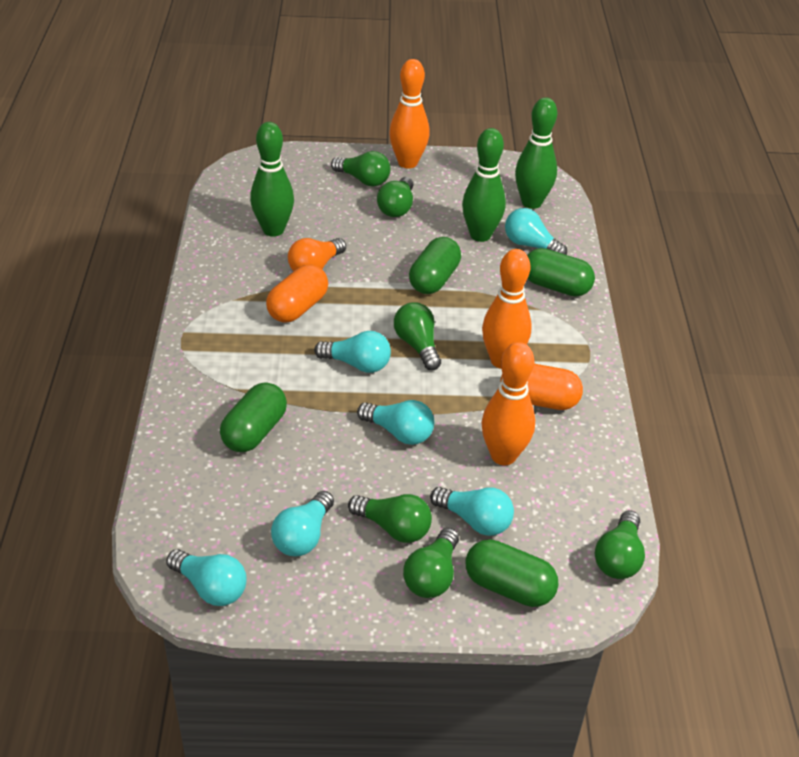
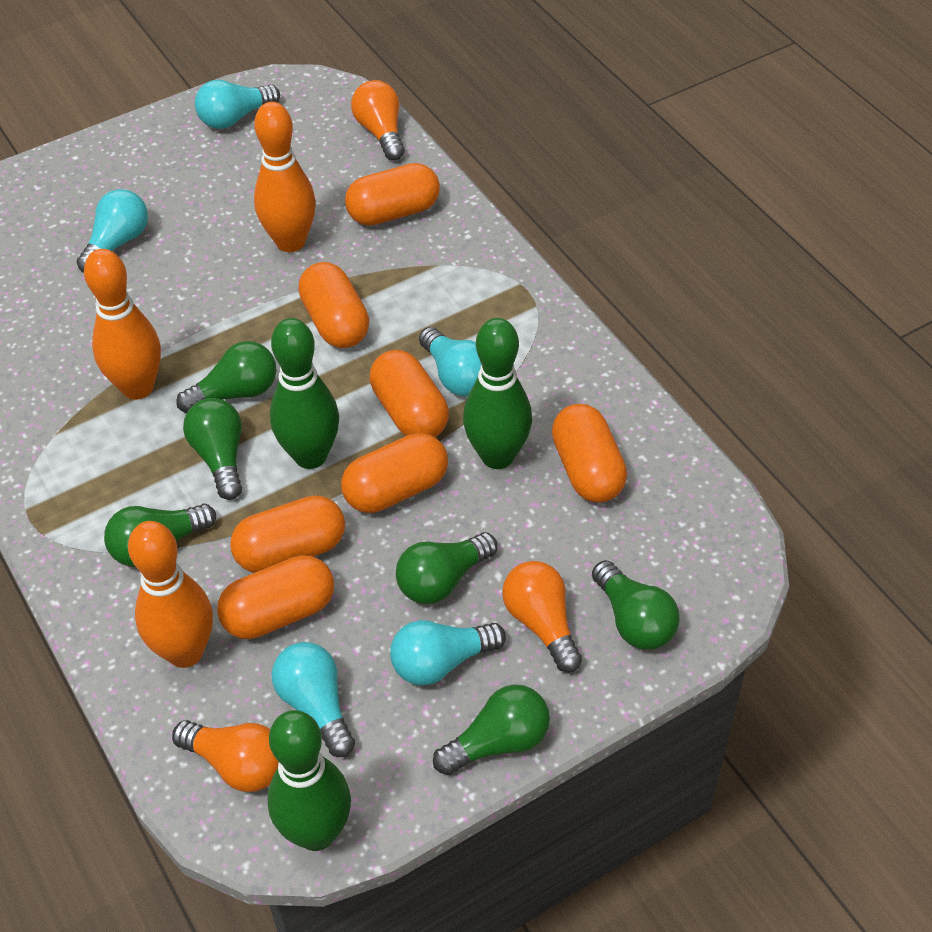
green capsule: [220,383,287,452] [409,237,461,294] [466,539,559,607] [527,248,595,296] = 4 -> none = 0
orange capsule: [266,265,328,322] [501,364,583,410] = 2 -> [217,555,334,639] [230,495,345,573] [298,262,369,348] [341,433,448,513] [345,163,440,226] [370,350,449,437] [552,404,627,503] = 7
orange light bulb: [288,238,346,271] = 1 -> [172,720,279,792] [351,80,405,160] [502,561,582,673] = 3
turquoise light bulb: [166,549,247,606] [271,491,334,556] [314,331,391,373] [357,400,434,445] [430,487,514,536] [505,208,567,255] = 6 -> [77,189,148,273] [195,80,280,129] [271,642,355,757] [390,620,506,686] [419,327,481,397] = 5

